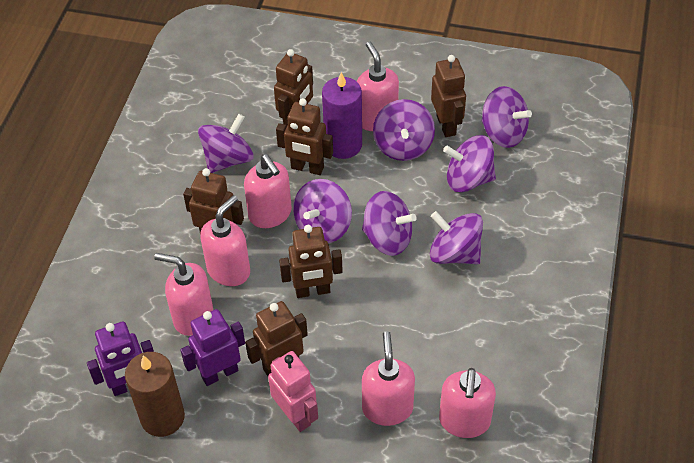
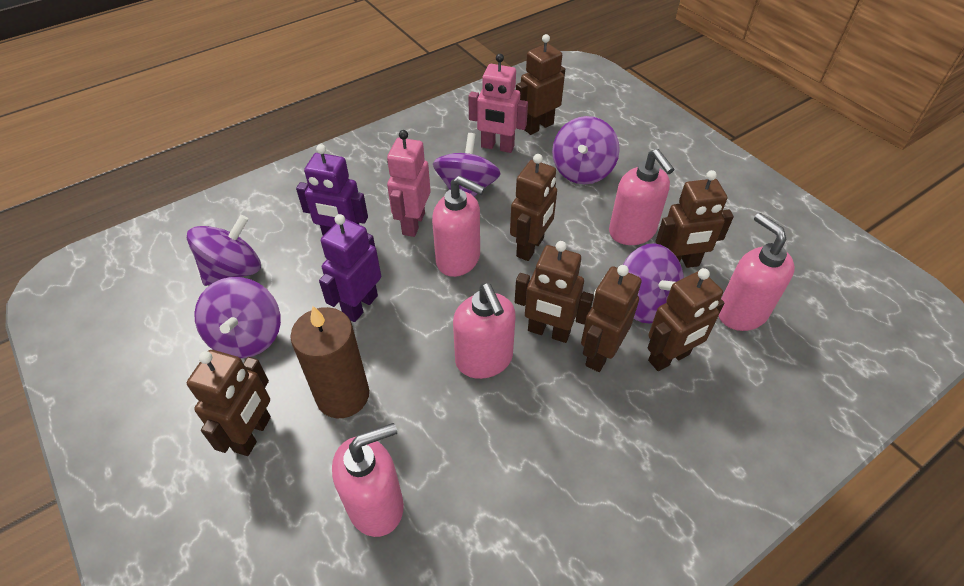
brown robot: [183,168,244,234] [245,301,308,376] [274,49,313,127] [276,98,333,175] [279,225,343,298] [431,55,466,137] = 6 -> [187,350,271,456] [510,154,557,261] [515,241,594,343] [516,34,565,135] [581,265,642,372] [647,268,724,371] [656,170,734,268] = 7
pink robot: [268,351,318,432] = 1 -> [387,130,431,237] [468,54,528,153] = 2
pink soap dispenser: [154,253,213,336] [200,195,250,286] [244,154,292,228] [357,42,399,131] [362,331,415,426] [439,368,496,438] = 6 -> [332,423,404,537] [432,176,485,277] [453,283,516,379] [609,149,674,245] [719,213,795,331] = 5
purple candle: [322,72,362,159] = 1 -> none = 0
purple spinning top: [198,114,254,173] [293,179,352,243] [362,191,417,256] [373,99,435,161] [430,211,483,264] [443,135,496,192] [481,86,532,148] = 7 -> [187,215,261,286] [194,277,281,358] [433,133,501,197] [552,116,620,184] [623,243,684,323] = 5

